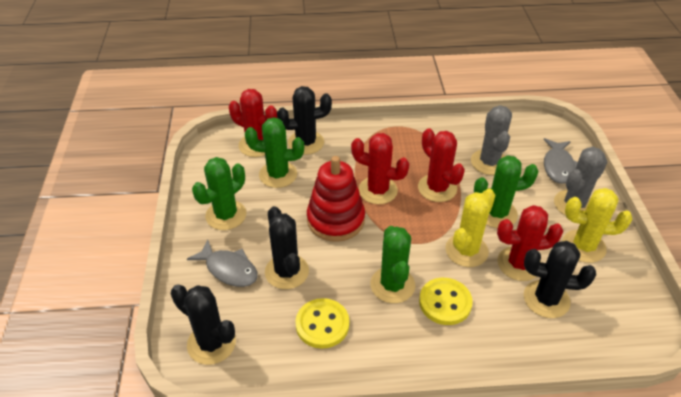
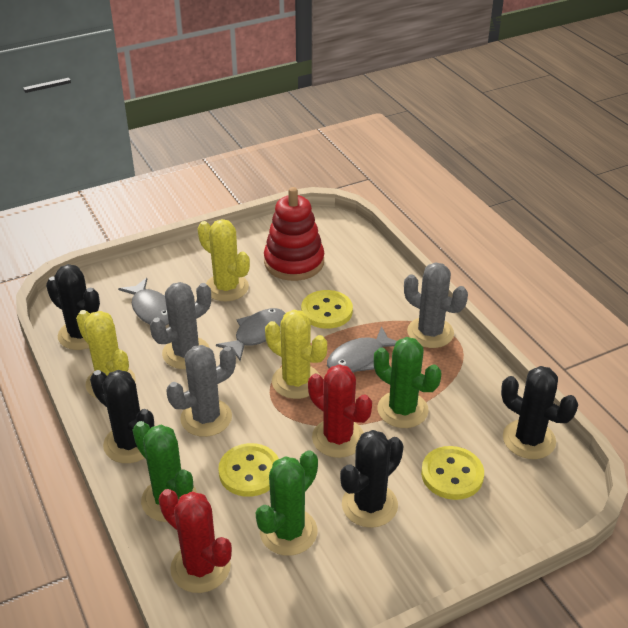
green cactus: [192,157,246,230] [245,117,304,188] [370,226,415,303] [474,155,539,228] = 4 -> [133,421,197,522] [256,450,318,556] [374,337,441,428] = 3
grey cactus: [471,105,512,175] [554,147,607,216] = 2 -> [150,282,211,369] [166,345,236,437] [404,262,468,348] = 3
grey fish: [187,239,258,287] [544,138,578,184] = 2 -> [118,278,169,326] [216,308,285,361] [327,326,397,373] = 3
red cactus: [229,89,277,157] [351,133,409,204] [418,128,465,202] [497,205,563,281] = 4 -> [159,489,232,593] [308,364,372,458] = 2
yellow button: [295,298,349,349] [419,278,473,325] = 2 -> [218,443,279,497] [301,290,353,329] [421,446,484,500] = 3
yellow cactus: [445,189,495,267] [563,188,632,263] = 2 -> [76,310,136,398] [198,219,250,301] [265,310,327,399] = 3

